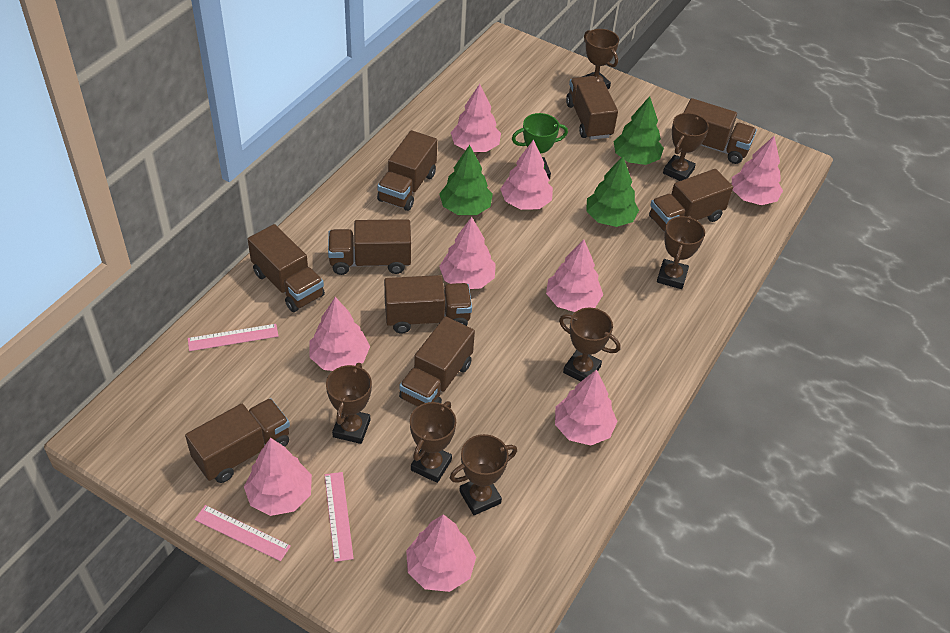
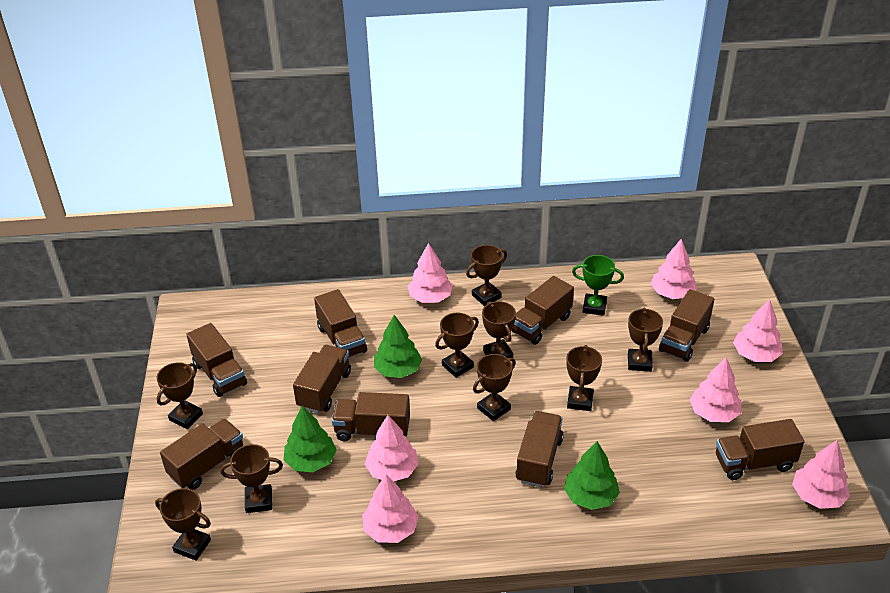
brown trophy: [326,363,372,444] [410,401,456,483] [450,434,517,515] [559,308,620,382] [582,29,619,89] [657,216,705,289] [663,113,709,181] = 7 -> [155,488,211,561] [157,362,203,429] [220,444,283,513] [435,313,479,378] [466,245,507,306] [473,354,516,421] [482,301,516,358] [566,345,602,411] [628,308,663,371] = 9
pink ruler: [188,324,278,351] [194,505,291,561] [325,472,354,562] = 3 -> none = 0
pink tree: [244,438,312,516] [310,297,370,371] [406,514,476,592] [439,217,496,289] [451,84,501,152] [500,139,553,210] [546,239,603,312] [555,370,618,446] [732,136,783,205] = 9 -> [362,475,419,543] [365,415,418,481] [408,243,453,303] [651,239,697,299] [689,357,741,422] [733,299,783,362] [792,440,850,509] = 7

